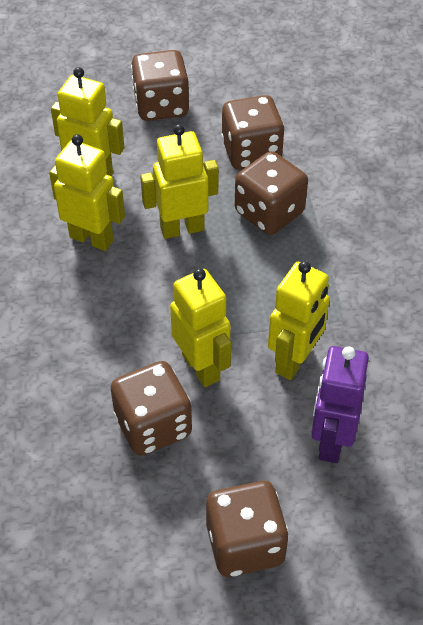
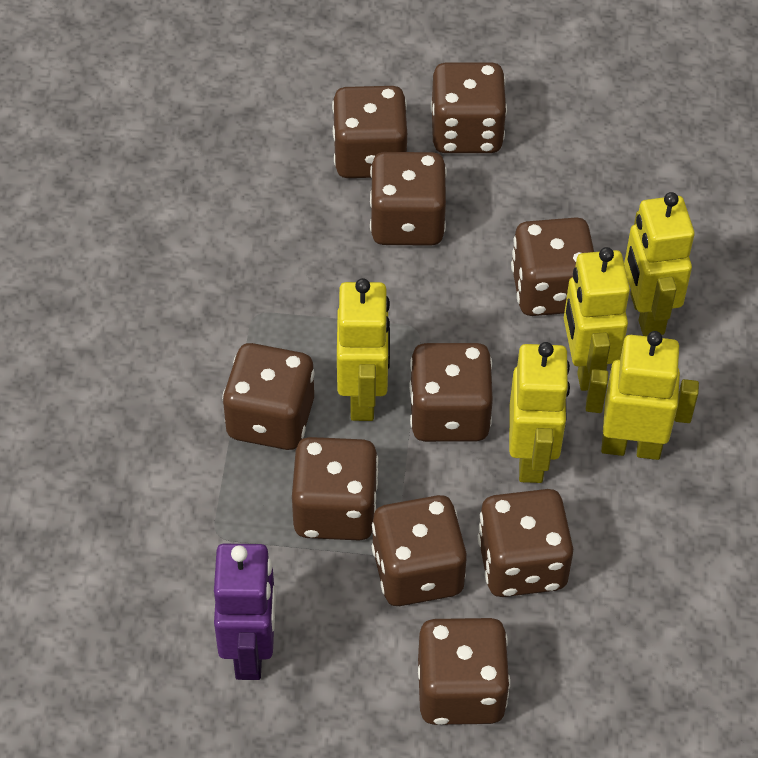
brown dice: [110,361,192,456] [131,50,189,121] [206,481,289,577] [221,95,285,170] [235,151,308,235] = 5 -> [222,343,315,450] [292,437,378,541] [332,86,407,178] [370,152,447,246] [372,495,467,606] [409,343,493,442] [418,618,510,725] [430,63,507,153] [478,489,573,597] [511,218,594,316] = 10

